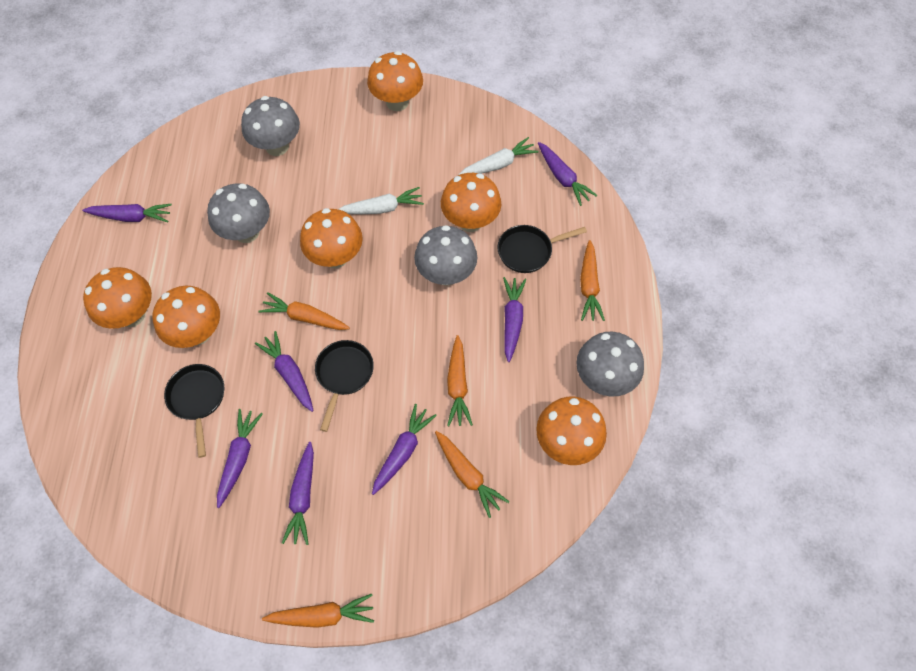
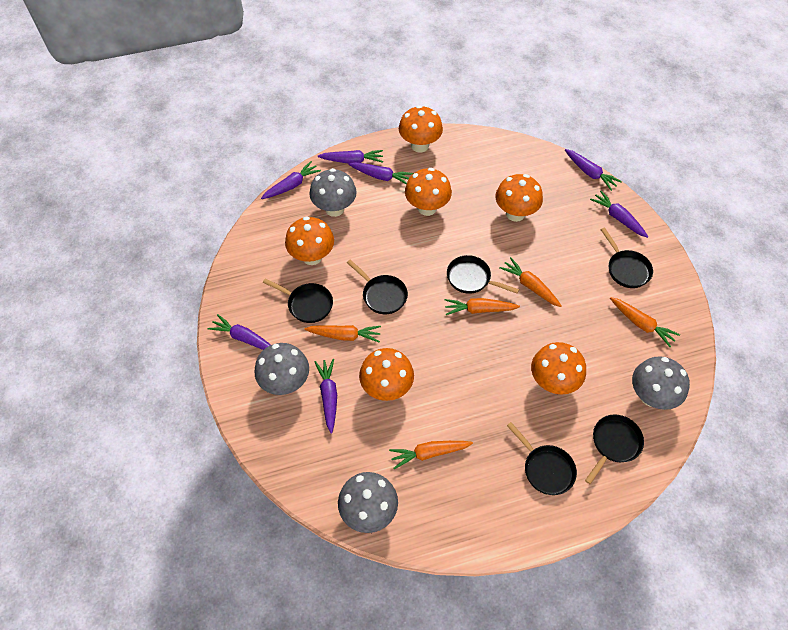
black pan: [164,364,224,458] [315,340,374,432] [497,225,587,273] = 3 -> [263,278,333,323] [347,260,408,314] [447,255,519,294] [507,422,577,495] [585,415,644,484] [600,228,653,288] = 6
white carrot: [338,187,424,214] [458,137,539,175] = 2 -> none = 0

